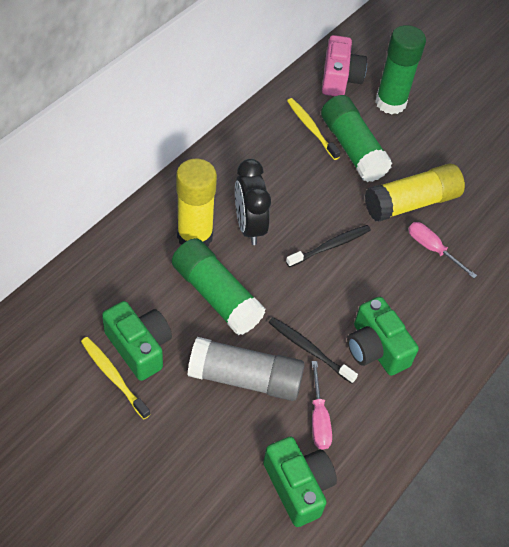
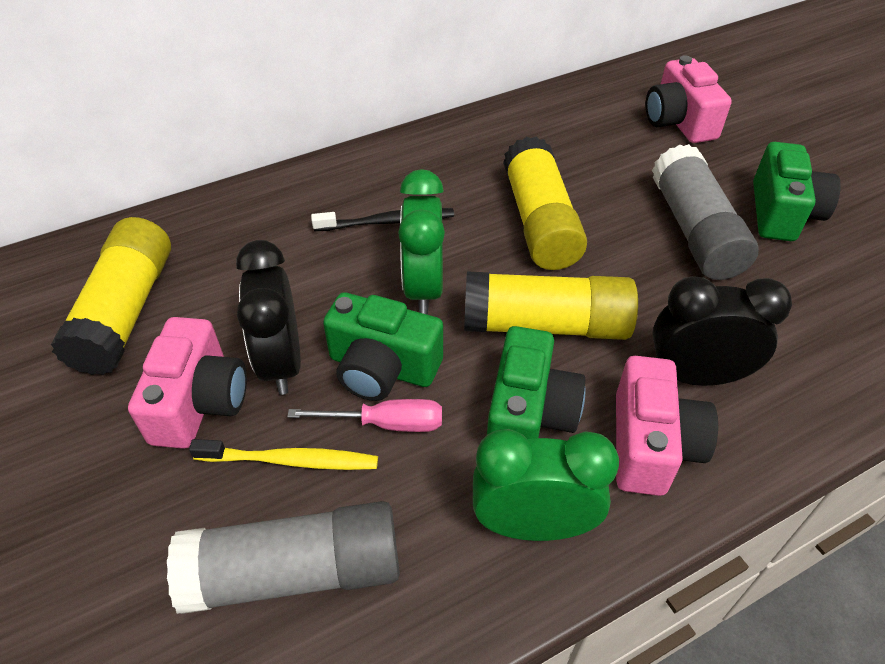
black clock: [235,159,271,245] = 1 -> [236,240,301,395] [652,276,792,386] = 2
black toothbrush: [268,317,358,384] [286,225,371,267] = 2 -> [311,208,454,231] = 1
green clock: none = 0 -> [398,169,445,314] [473,429,619,541] = 2
green glue stick: [172,238,266,335] [321,95,392,182] [375,25,426,114] = 3 -> none = 0
grey glue stick: [188,337,305,401] = 1 -> [167,501,400,614] [652,144,759,280] = 2
pink camera: [322,35,367,96] = 1 -> [128,317,247,449] [616,356,718,496] [646,55,732,143] = 3
pink screwdriver: [312,361,332,450] [408,222,477,278] = 2 -> [287,399,442,432] = 1
yellow glue stick: [176,159,217,247] [365,164,465,222] = 2 -> [51,217,171,375] [464,271,638,340] [503,136,587,270] = 3
yellow toothbrush: [81,337,151,419] [287,98,341,160] = 2 -> [189,439,378,470] = 1

